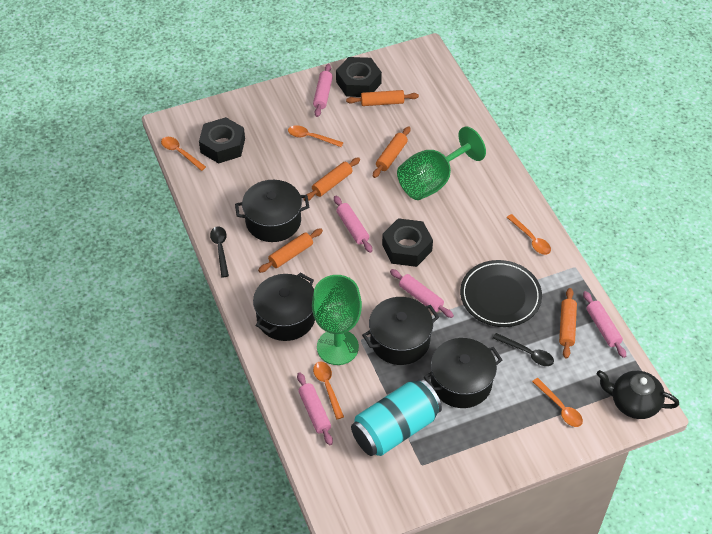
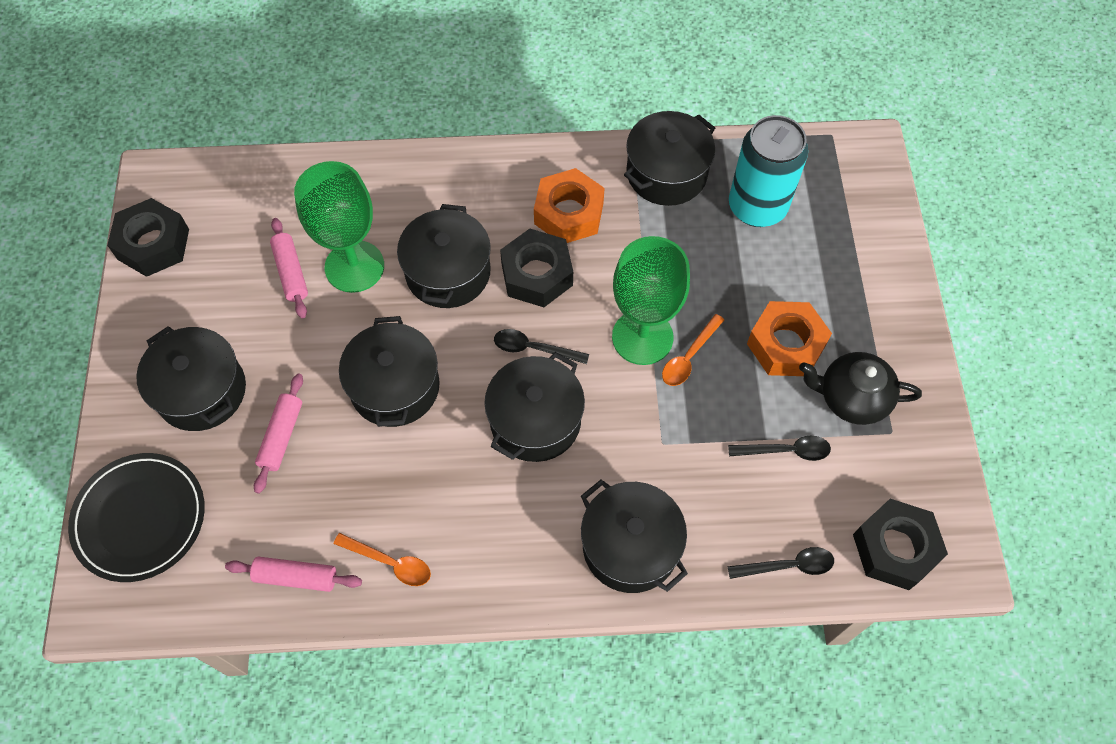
black pot: [235,180,309,242] [253,273,315,341] [362,297,439,365] [424,338,502,408] = 4 -> [136,326,246,431] [339,316,440,427] [397,204,491,308] [484,352,585,462] [581,479,688,593] [624,111,715,206] = 6
black spoon: [210,226,229,278] [493,333,554,366] = 2 -> [494,329,589,364] [728,436,831,461] [728,547,834,579] = 3
orange nut: none = 0 -> [534,168,605,243] [747,301,832,376] = 2
orange rolling pin: [258,228,323,273] [304,157,360,201] [346,90,419,106] [373,126,410,178] [559,288,577,359] = 5 -> none = 0
orange spoon: [161,137,206,171] [288,125,344,147] [313,361,344,419] [506,214,551,255] [532,378,583,427] = 5 -> [334,533,431,586] [662,314,724,386] = 2
pink rolling pin: [297,372,333,445] [313,64,333,117] [334,196,372,253] [390,269,454,318] [583,291,626,358] = 5 -> [225,556,362,592] [254,373,303,494] [270,218,308,319] = 3

